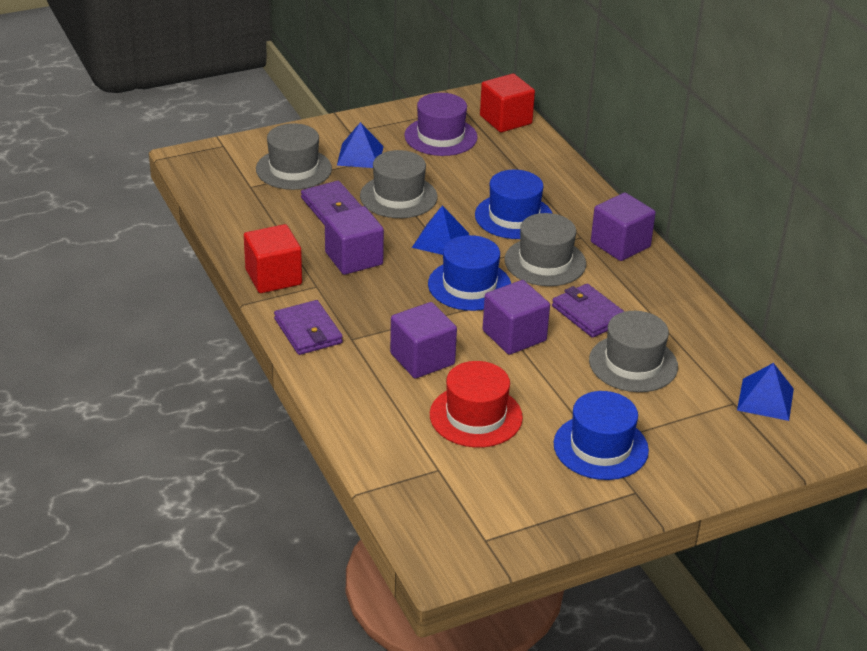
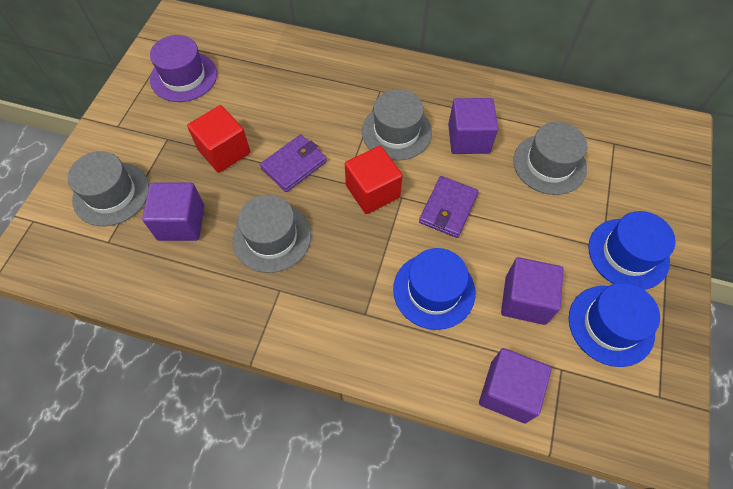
blue pyramid: [337,122,384,168] [412,206,469,255] [737,363,794,421] = 3 -> none = 0
purple wallet: [274,300,343,355] [301,181,362,225] [552,284,625,338] = 3 -> [260,135,327,192] [419,176,479,238] = 2
red hat: [430,361,523,448] = 1 -> none = 0

